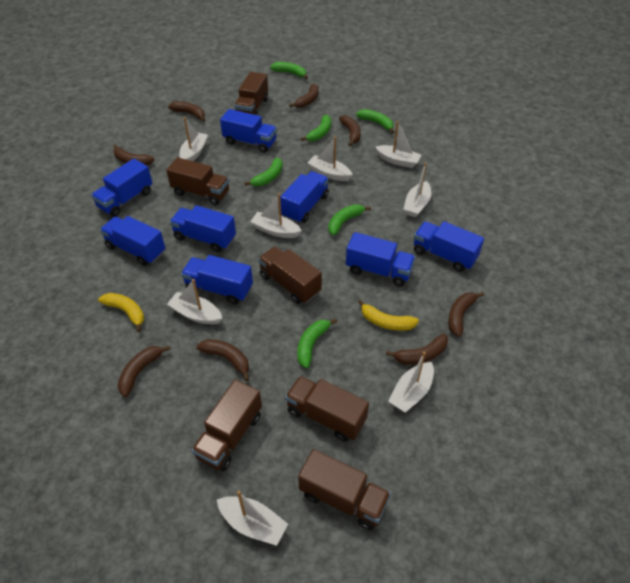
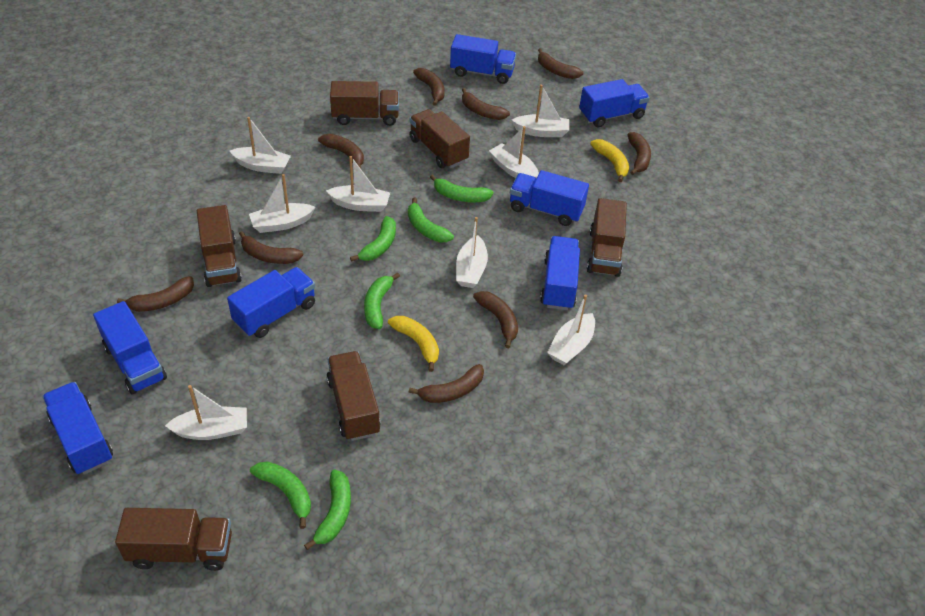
blue truck: [91,159,153,217] [100,216,165,266] [170,205,236,252] [181,255,253,304] [220,109,277,153] [280,171,329,223] [346,232,415,287] [414,221,484,272] = 8 -> [42,382,113,474] [93,301,167,394] [227,267,315,338] [450,34,516,84] [510,170,589,226] [540,236,580,310] [579,79,650,127] = 7
brown banana: [113,144,155,165] [118,346,171,397] [168,101,205,122] [196,339,249,381] [289,84,319,108] [339,115,361,146] [386,334,448,364] [448,292,484,337] = 8 -> [117,276,194,312] [239,231,303,264] [318,134,364,169] [409,364,484,403] [413,68,445,106] [462,88,510,120] [473,291,518,348] [538,49,583,79] [627,132,651,175] = 9

